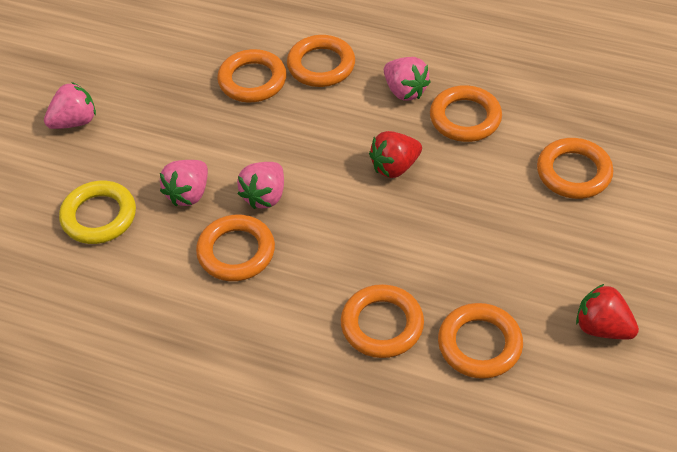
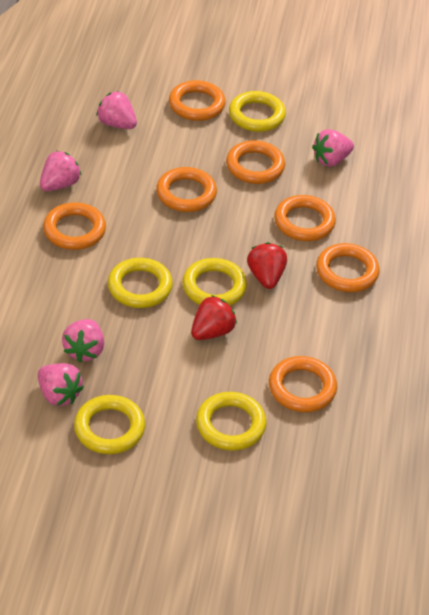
pink strawberry: [44,82,96,129] [160,160,208,206] [237,162,284,209] [384,57,430,101] = 4 -> [38,363,84,406] [40,151,81,191] [62,319,104,362] [96,91,137,129] [312,129,354,167] = 5
yellow ring: [59,180,136,244] = 1 -> [74,395,145,454] [108,258,173,308] [182,258,247,306] [196,392,267,451] [229,91,286,132] = 5

